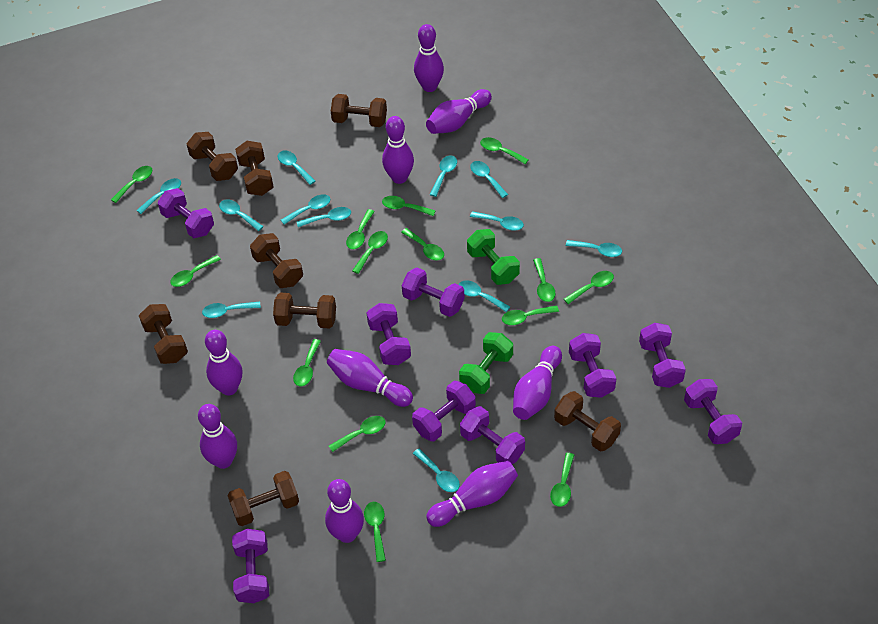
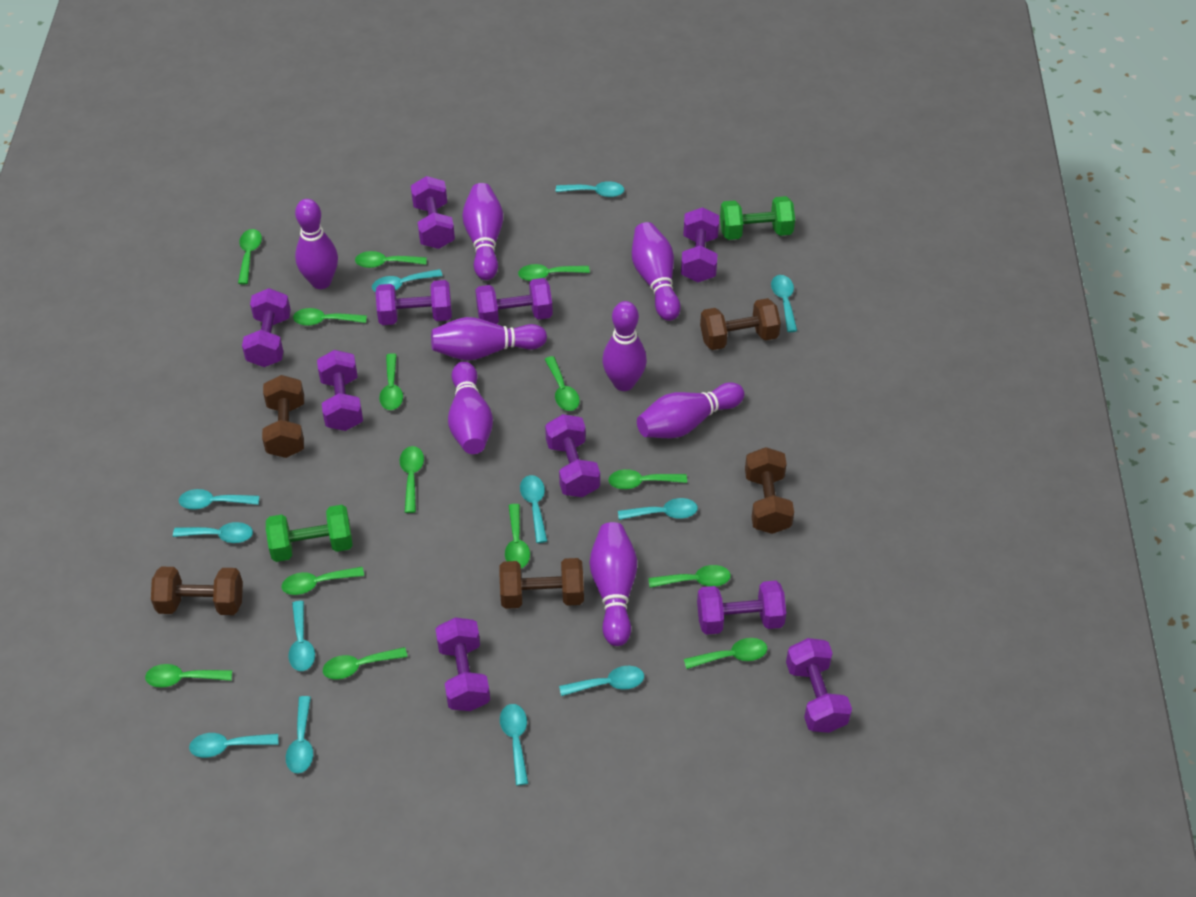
brown dumbbell: [139,304,188,364] [187,132,238,181] [227,471,299,526] [235,141,274,196] [250,233,303,288] [273,293,336,329] [331,94,387,127] [554,391,621,451] = 8 -> [151,567,243,615] [262,375,304,458] [499,558,584,609] [700,298,781,350] [745,447,794,534] = 5
purple bowling pin: [198,404,237,469] [205,330,242,395] [325,479,364,543] [327,349,413,407] [382,116,414,184] [414,24,444,92] [426,89,492,134] [426,461,518,527] [513,346,562,420] = 9 -> [295,199,338,289] [431,317,547,361] [448,361,493,454] [462,183,503,280] [590,522,637,646] [602,301,647,391] [632,222,681,321] [637,382,744,438] = 8
purple dumbbell: [158,188,214,238] [232,529,269,603] [367,303,411,365] [402,267,465,317] [412,381,476,441] [460,406,525,464] [569,333,616,398] [639,323,686,388] [684,379,742,444] = 9 -> [242,288,291,367] [317,350,363,431] [376,280,452,325] [411,176,455,249] [436,617,490,711] [475,278,553,324] [545,414,600,497] [681,207,719,282] [697,581,786,635] [786,638,852,733] = 10

